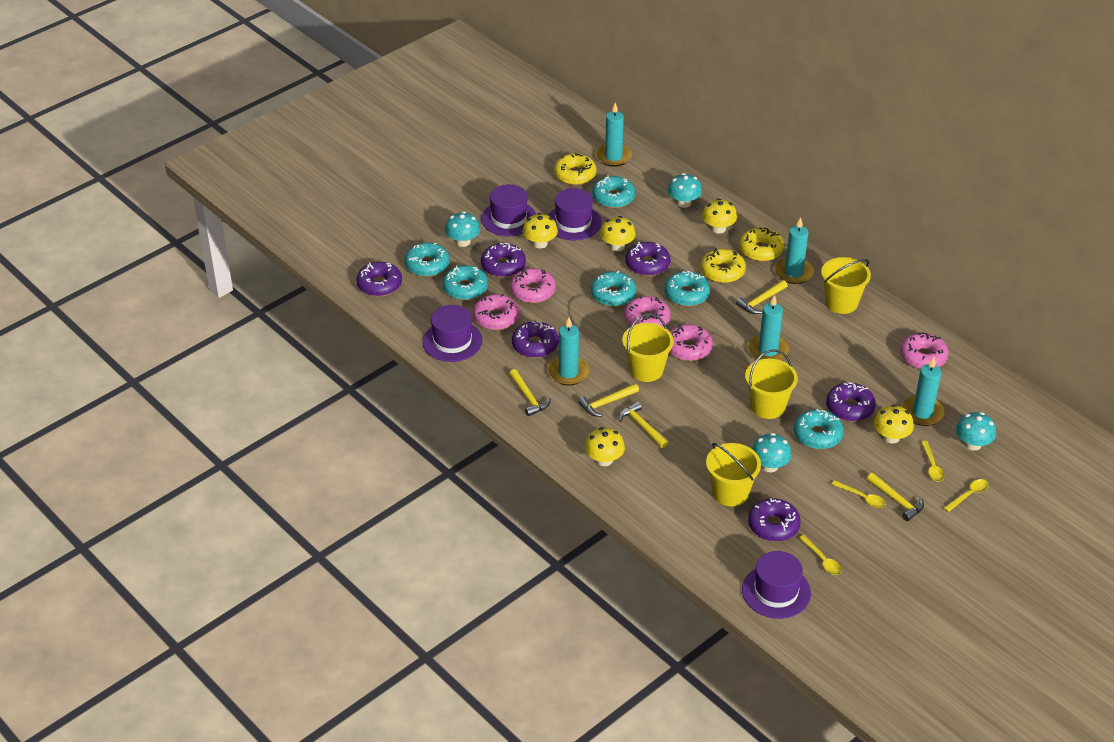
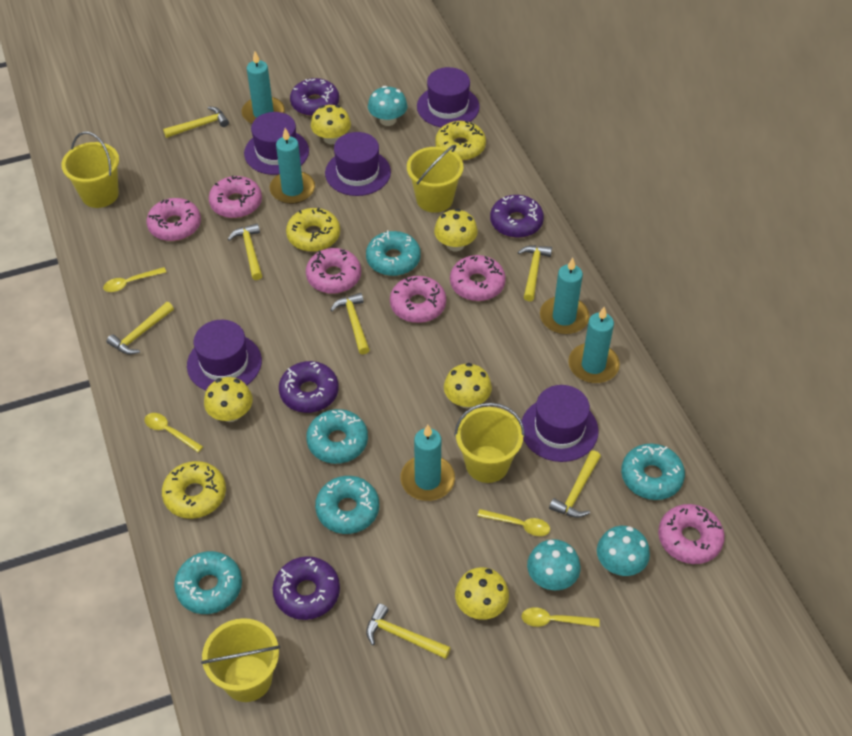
pink donut: [473,294,519,330] [510,268,556,303] [624,296,671,327] [669,324,713,361] [900,333,949,369] = 5 -> [146,198,201,241] [209,175,262,218] [306,248,361,294] [390,276,446,323] [450,255,506,301] [658,504,725,564] = 6
purple donut: [356,262,402,297] [481,243,526,277] [512,321,559,358] [625,242,671,276] [748,498,801,542] [826,383,876,421] = 6 -> [273,556,340,620] [279,361,339,413] [290,78,339,116] [490,195,544,238] = 4
purple hat: [422,305,483,362] [481,184,536,236] [548,188,602,240] [742,551,811,619] = 4 -> [187,320,262,391] [244,112,309,175] [325,132,391,196] [417,67,480,127] [522,385,599,462] = 5
turquoise donut: [405,242,450,277] [443,265,488,300] [591,271,636,307] [592,175,636,208] [664,271,710,306] [794,409,844,449] = 6 -> [174,551,242,614] [306,409,368,464] [315,476,379,534] [366,230,421,276] [621,443,685,500] = 5
turquoise mushroom: [445,211,480,247] [668,173,702,208] [752,433,792,472] [956,412,996,451] = 4 -> [368,86,407,126] [527,539,581,590] [597,526,650,576] = 3
yellow hammer: [509,369,551,416] [578,383,639,417] [619,401,668,448] [736,280,788,314] [867,473,924,521] = 5 -> [107,302,174,355] [163,107,229,138] [228,223,262,280] [330,293,370,354] [366,603,451,659] [518,245,552,301] [549,450,601,518] = 7

